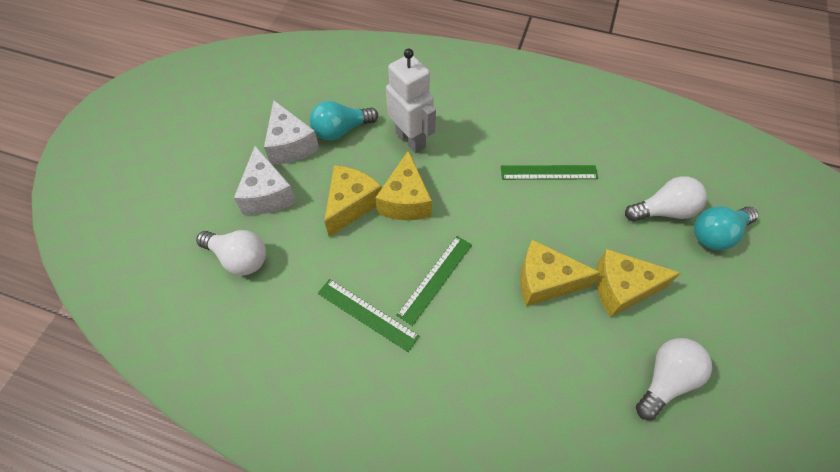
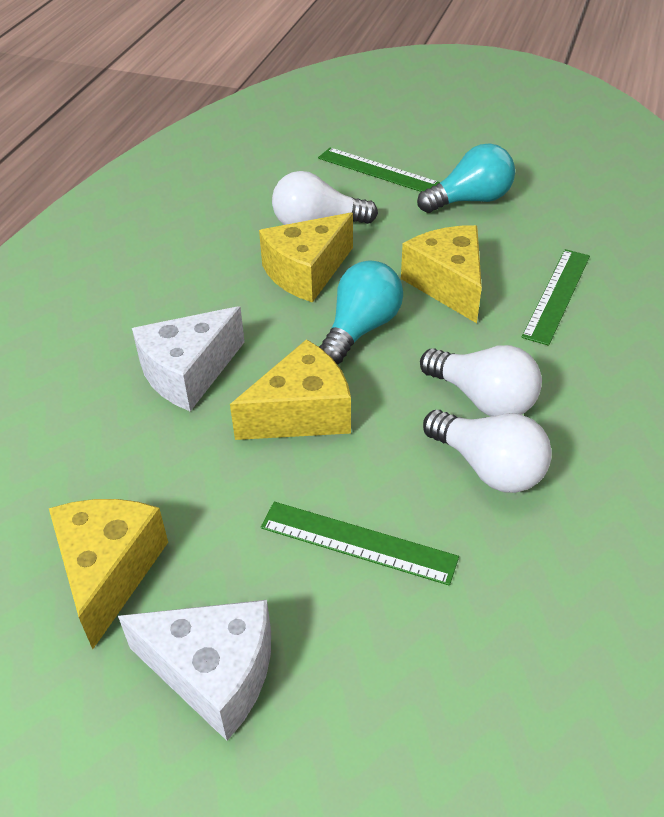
white robot: [386,48,436,154] = 1 -> none = 0

